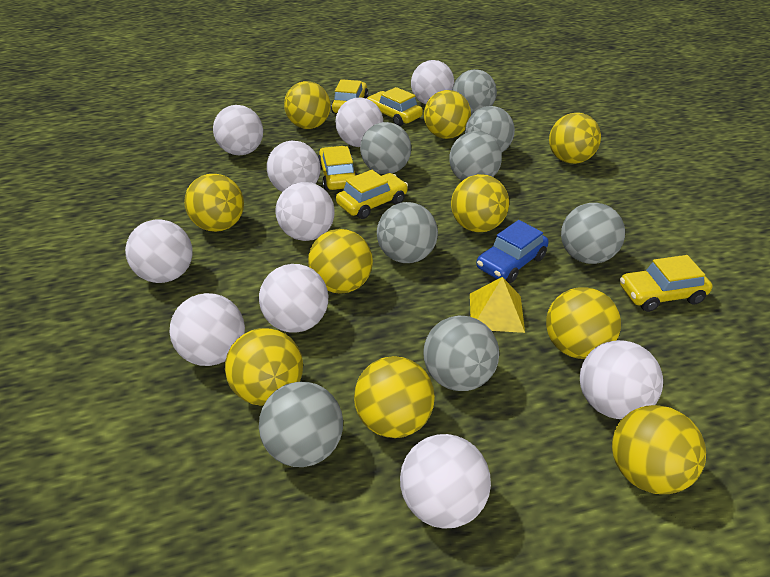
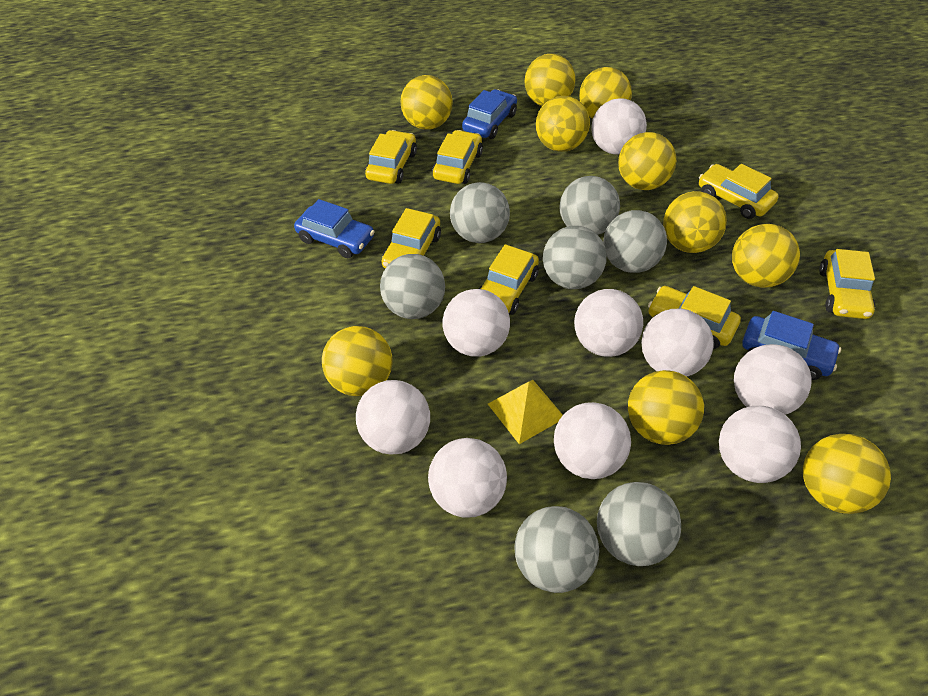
blue car: [476,220,549,283] = 1 -> [294,199,375,258] [462,89,517,139] [742,311,841,380] = 3
grey ball: [259,382,343,467] [360,122,411,174] [377,202,438,263] [423,316,499,391] [449,131,502,181] [452,69,497,115] [465,106,515,152] [561,203,625,264] = 8 -> [380,254,445,319] [450,182,510,243] [515,506,599,593] [543,226,607,289] [560,176,620,235] [597,482,681,566] [603,210,667,273] = 7
white ball: [125,220,193,283] [170,293,245,366] [213,105,263,155] [259,264,328,333] [267,141,321,192] [275,182,335,241] [335,98,383,147] [400,434,491,529] [411,60,454,104] [580,340,663,419] = 10 -> [356,380,430,455] [428,438,507,518] [443,289,510,357] [554,402,631,479] [574,289,643,357] [591,98,647,155] [641,309,714,377] [719,406,801,483] [734,344,812,415] = 9
yellow car: [318,146,357,190] [331,79,368,114] [336,170,408,219] [366,87,423,126] [620,255,713,312] = 5 -> [365,130,417,184] [382,208,441,268] [432,130,483,184] [479,244,539,315] [648,286,741,349] [699,164,779,219] [819,249,875,319] = 7

